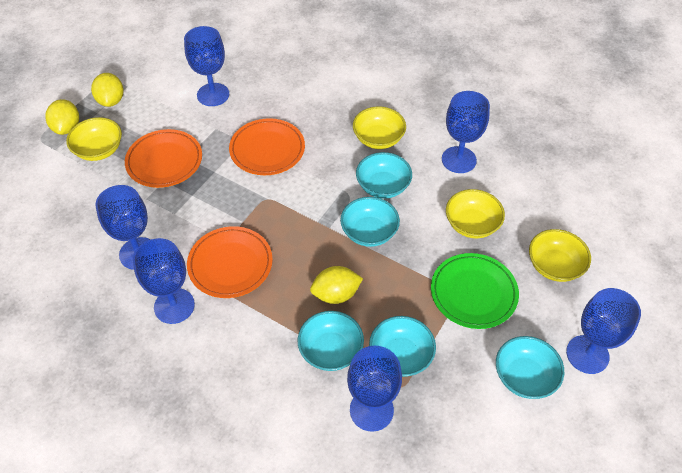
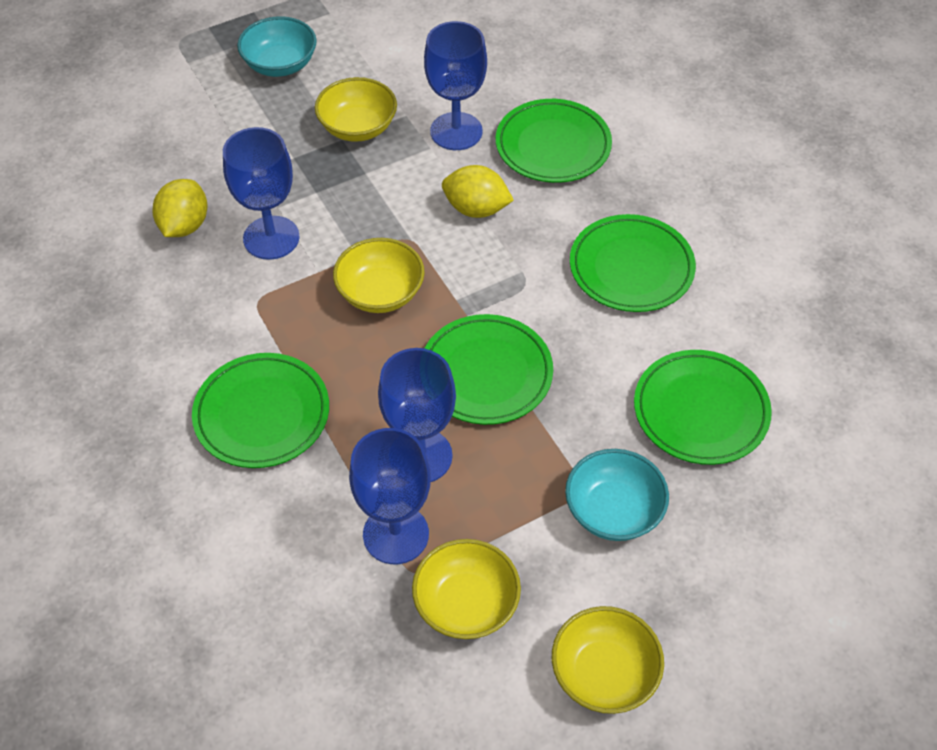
blue goblet: [95,185,151,270] [133,238,195,324] [184,26,229,106] [347,346,402,432] [442,91,490,173] [566,288,641,374] = 6 -> [223,127,300,260] [349,428,431,564] [378,348,456,482] [424,21,487,150] = 4
green plate: [431,253,519,329] = 1 -> [192,353,329,468] [425,314,553,425] [496,99,612,183] [570,214,696,312] [634,350,772,465] = 5
orange plate: [125,129,202,188] [187,226,273,298] [229,118,305,175] = 3 -> none = 0
turquoise bowl: [298,311,364,371] [340,197,400,247] [356,152,412,199] [369,316,436,377] [496,336,564,399] = 5 -> [237,16,317,77] [565,449,669,541] = 2
yellow lemon: [45,99,79,135] [91,73,124,107] [310,266,363,304] = 3 -> [152,179,207,237] [442,165,514,218] = 2

